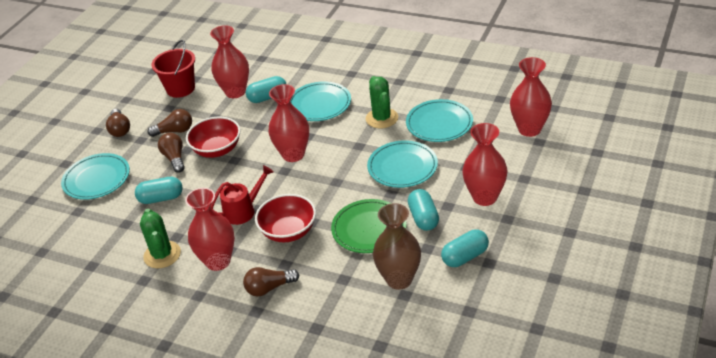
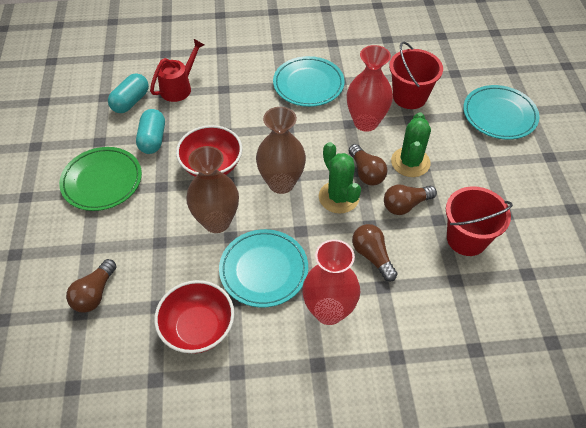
brown vase: [373,203,421,290] = 1 -> [186,146,239,233] [256,107,306,194] = 2
red bucket: [151,40,195,98] = 1 -> [389,42,443,109] [446,186,513,256] = 2
red vase: [185,188,235,271] [210,25,249,98] [268,84,309,162] [463,123,507,206] [510,57,552,137] = 5 -> [302,239,360,325] [347,45,393,132] = 2
turquoise capsule: [135,177,183,204] [246,76,286,103] [408,189,439,231] [441,229,489,267] = 4 -> [108,73,149,113] [136,109,165,154] = 2
turquoise plate: [61,153,130,200] [290,81,351,121] [367,140,438,188] [406,99,473,142] = 4 -> [219,229,308,308] [273,56,345,107] [463,85,540,140] = 3

